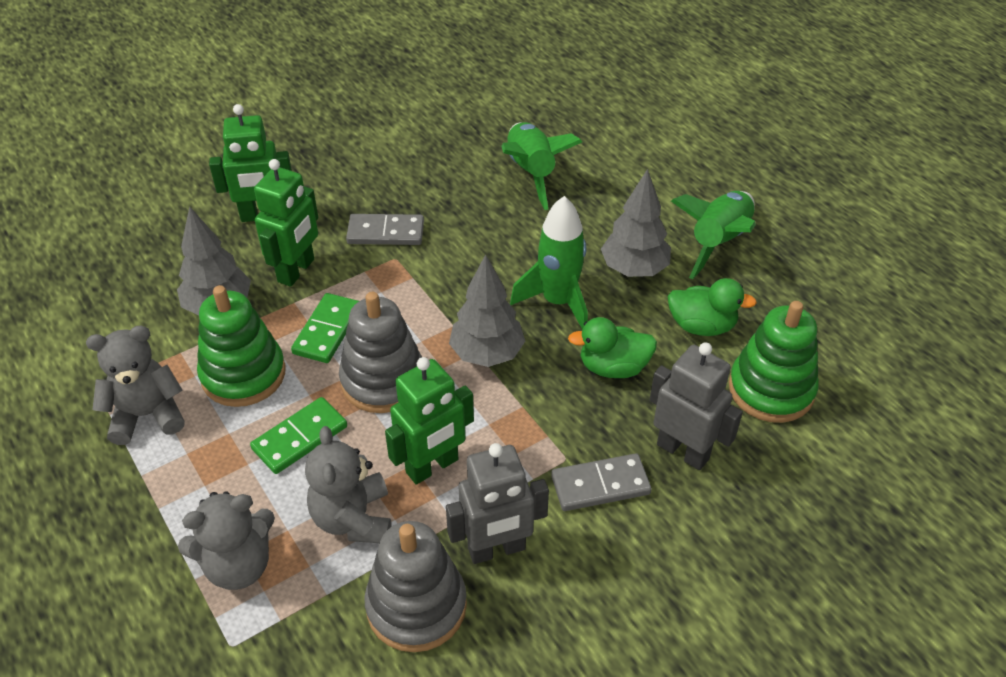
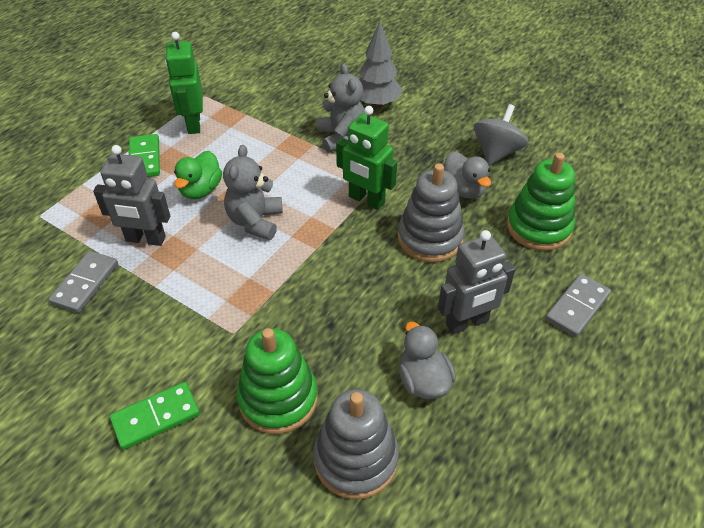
green duck: [568,317,657,378] [668,278,757,336] = 2 -> [174,151,222,199] = 1
green robot: [209,104,292,222] [254,159,318,287] [385,357,474,484] = 3 -> [165,32,203,134] [336,106,397,210] = 2
green rocket: [501,122,582,210] [510,196,588,330] [671,191,756,279] = 3 -> none = 0
grey duck: none = 0 -> [399,322,456,399] [444,151,491,199] = 2
grey spinning top: none = 0 -> [474,104,528,166] = 1
grey teddy bear: [86,326,185,445] [178,491,275,590] [305,426,391,543] = 3 -> [223,145,283,240] [317,64,365,153] = 2
grey tree: [177,206,251,315] [449,254,525,367] [601,169,671,277] = 3 -> [359,22,403,107] = 1

